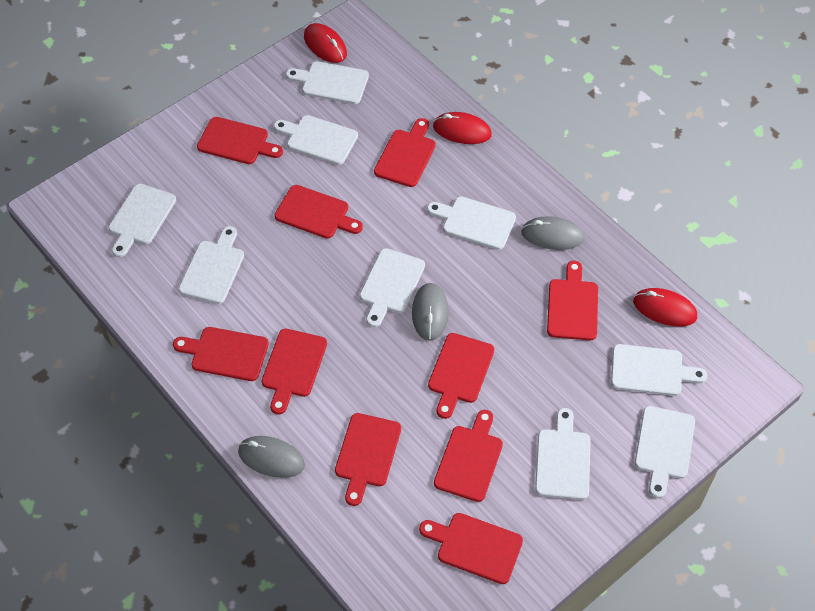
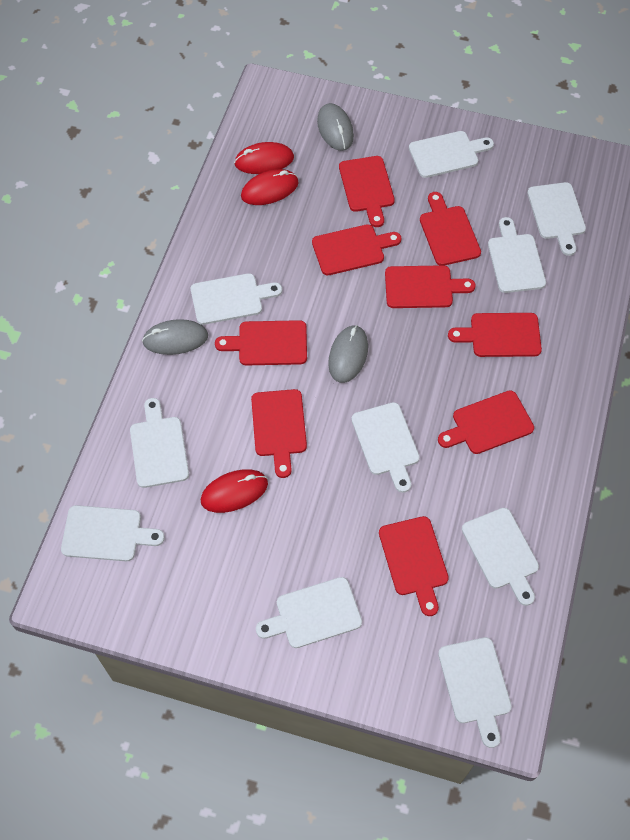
red cutting board: [173,327,269,381] [197,117,283,164] [262,329,327,414] [275,185,363,239] [335,413,401,506] [374,118,436,187] [419,513,523,584] [428,333,494,419] [434,410,503,502] [547,261,598,340] = 10 -> [215,320,307,365] [251,389,307,478] [312,224,401,275] [339,156,395,227] [379,516,449,616] [385,265,475,308] [420,192,481,266] [438,391,534,454] [448,313,542,357] = 9
white cutting board: [109,184,176,257] [179,226,244,304] [274,115,358,165] [286,61,369,104] [360,248,425,327] [427,196,516,250] [535,408,591,500] [611,344,707,396] [635,406,695,498] = 9 -> [61,505,165,561] [130,398,189,488] [191,273,282,325] [256,577,362,648] [351,402,420,493] [409,131,494,178] [438,637,512,748] [462,508,539,606] [488,217,546,293] [527,182,586,256] = 10

